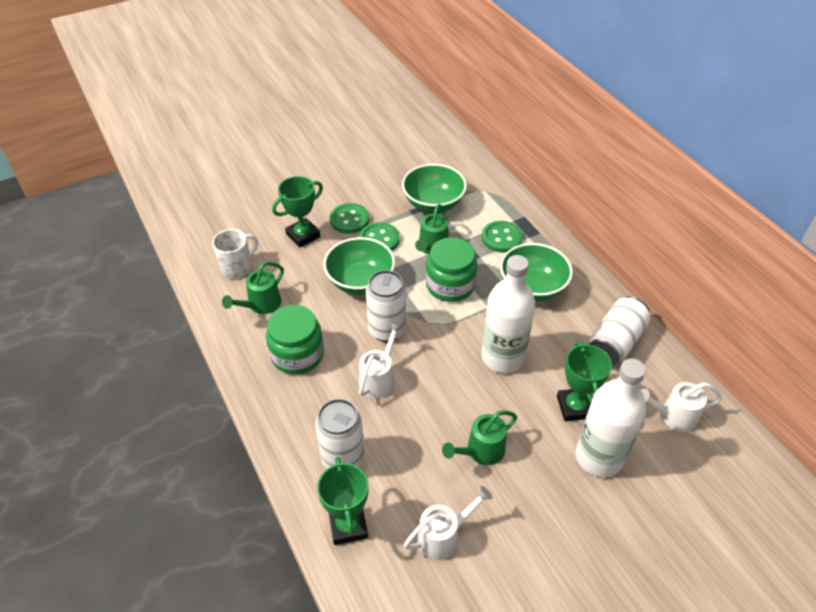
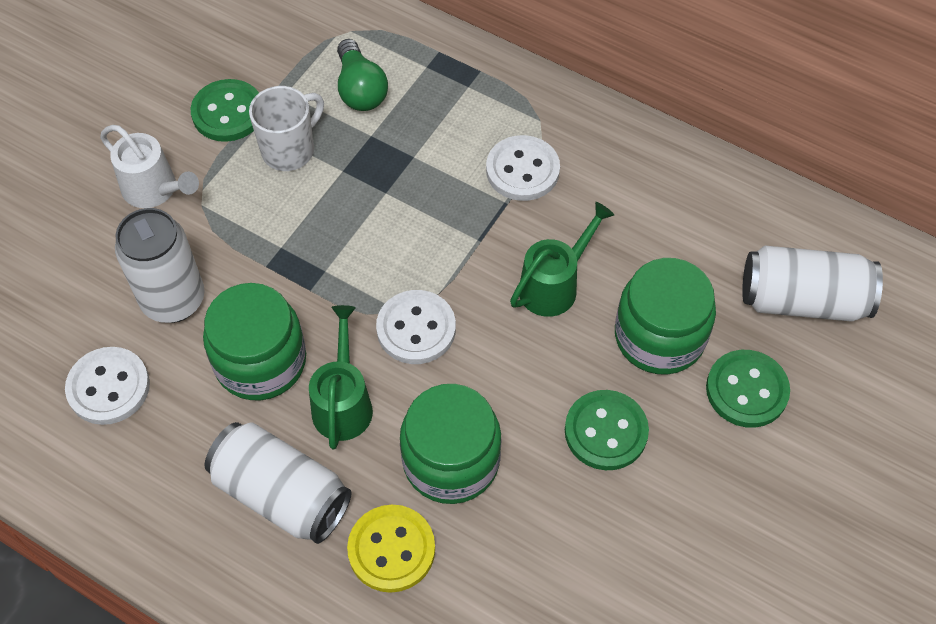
green bowl: [323,237,395,295] [402,164,467,213] [500,243,573,301] = 3 -> none = 0
green jar: [266,305,324,374] [426,237,477,302] = 2 -> [203,283,306,400] [400,384,502,504] [615,258,716,375] = 3
green light bulb: none = 0 -> [337,39,388,111] = 1
green trophy: [272,176,323,248] [317,457,369,545] [557,341,612,421] = 3 -> none = 0
green watering can: [222,262,284,314] [415,204,449,255] [442,410,517,465] = 3 -> [309,305,373,450] [510,202,614,317] = 2
white bottle: [481,255,535,373] [576,359,646,477] = 2 -> none = 0
white button: none = 0 -> [65,347,150,425] [376,290,456,364] [486,135,560,201] = 3
white watering can: [359,322,402,398] [404,486,493,560] [641,382,722,432] = 3 -> [100,125,199,208] = 1
yellow button: none = 0 -> [347,505,435,593] = 1

